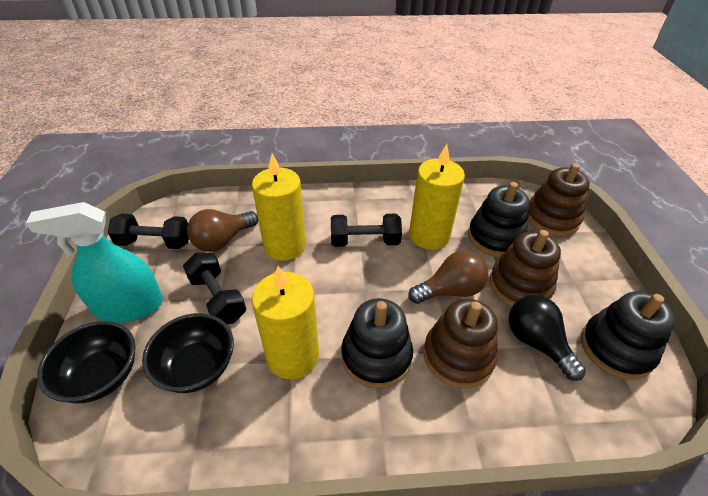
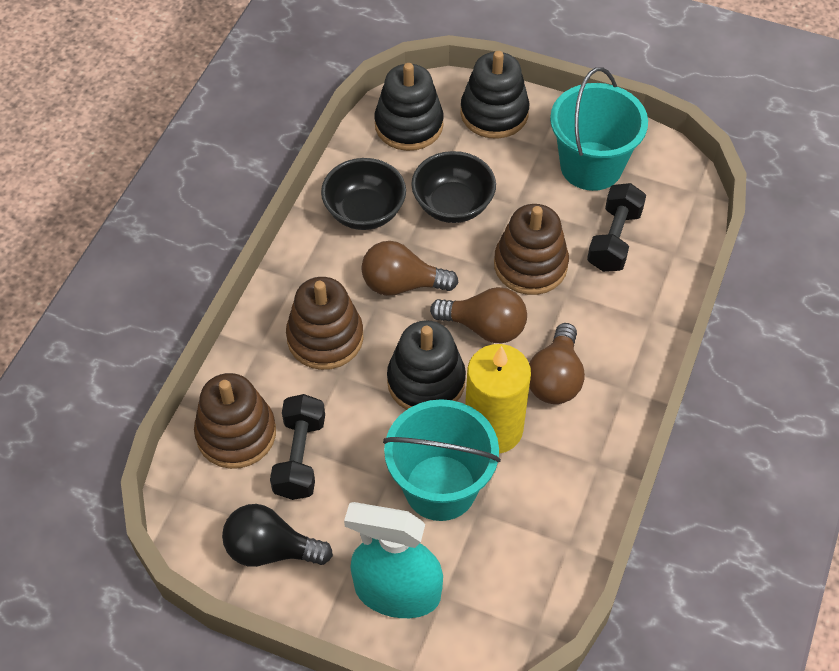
black dumbbell: [108,214,189,249] [183,253,246,324] [331,214,402,247] = 3 -> [270,394,325,500] [587,183,646,272] = 2
brown light bulb: [187,209,258,252] [408,250,489,304] = 2 -> [361,241,459,296] [430,287,527,343] [529,323,585,404] = 3
turquoise bucket: none = 0 -> [383,399,501,521] [550,67,648,191] = 2
yellow candle: [252,154,306,261] [252,266,319,379] [409,144,465,250] = 3 -> [465,344,531,454] = 1

